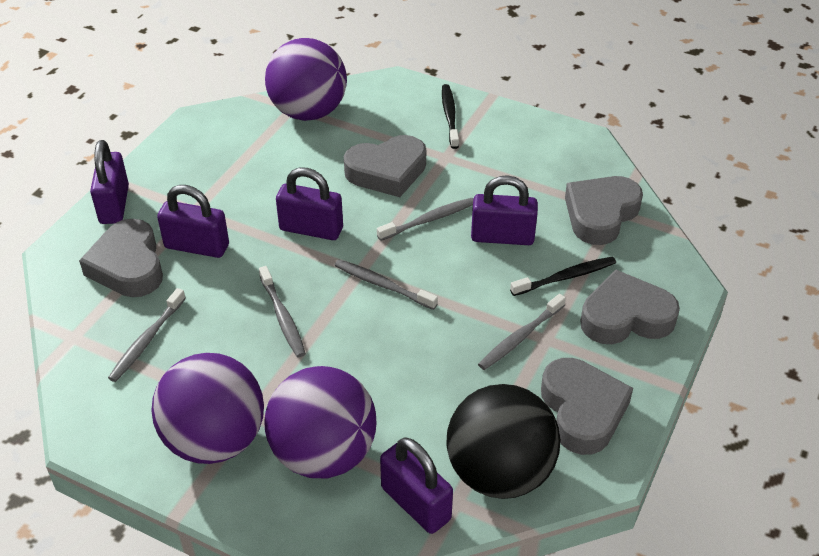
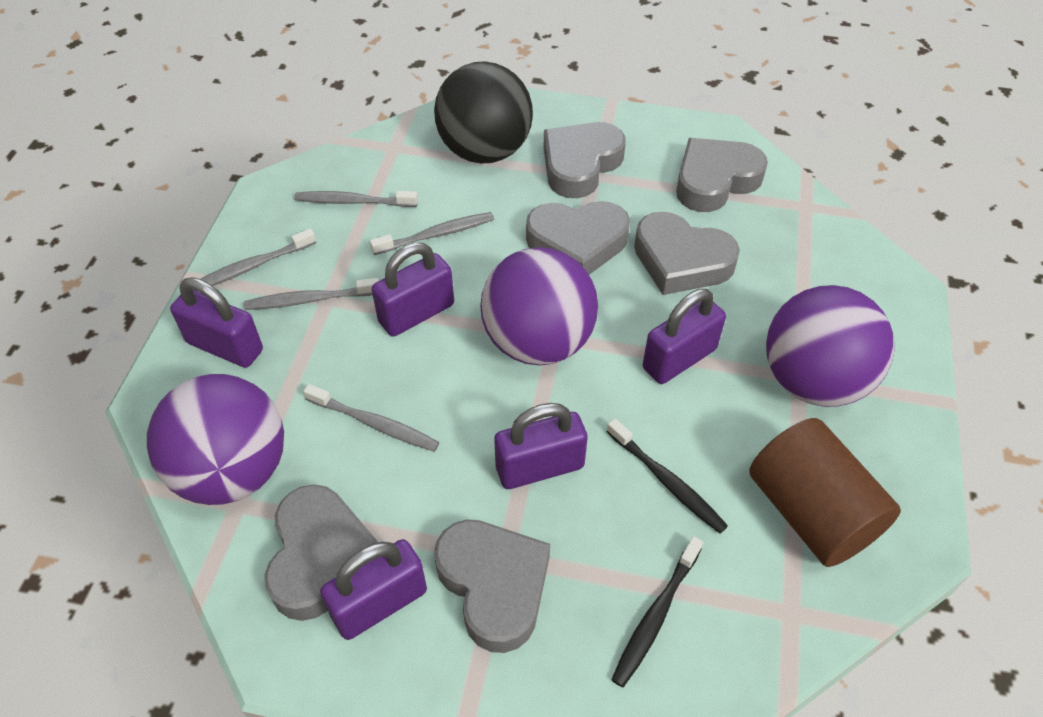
brown cylinder: none = 0 -> [749,418,901,567] = 1
grey heart: [79,219,163,297] [344,135,426,197] [541,358,633,455] [565,176,643,245] [580,270,680,344] = 5 -> [264,484,378,621] [434,519,550,653] [526,201,630,275] [544,122,626,198] [634,212,740,295] [676,138,768,212] = 6

